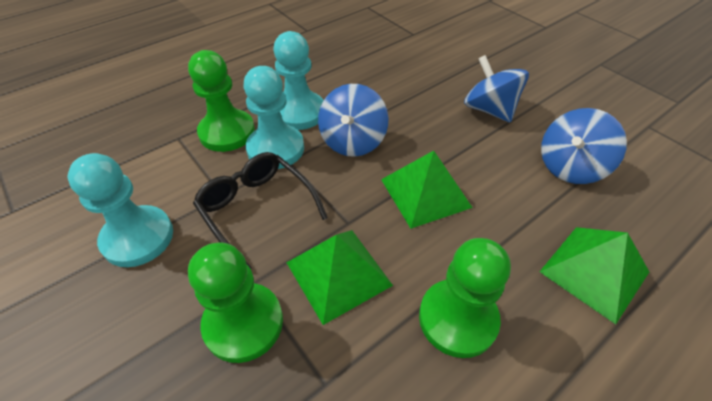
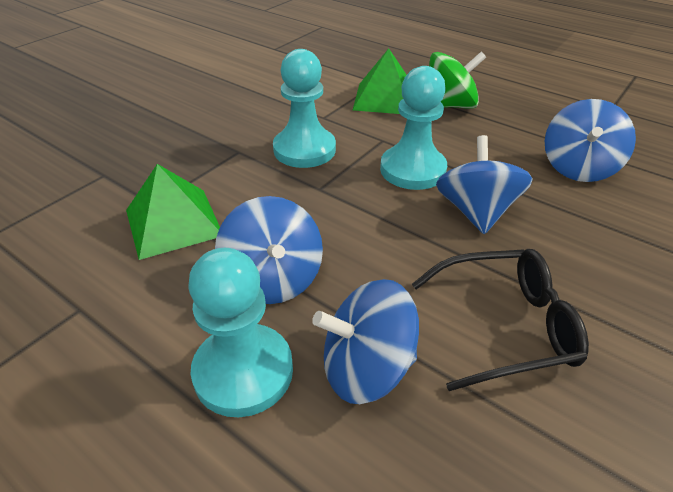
blue spinning top: [318,84,389,157] [464,55,529,123] [541,108,627,184] = 3 -> [215,196,323,304] [312,279,419,404] [436,135,533,234] [545,99,636,182] = 4
green pawn: [188,50,255,152] [188,242,283,363] [419,238,511,358] = 3 -> none = 0
green pyramid: [286,230,393,325] [381,151,473,229] [540,227,649,324] = 3 -> [126,164,220,260] [353,49,407,114] = 2
green spinning top: none = 0 -> [429,52,486,109] = 1

